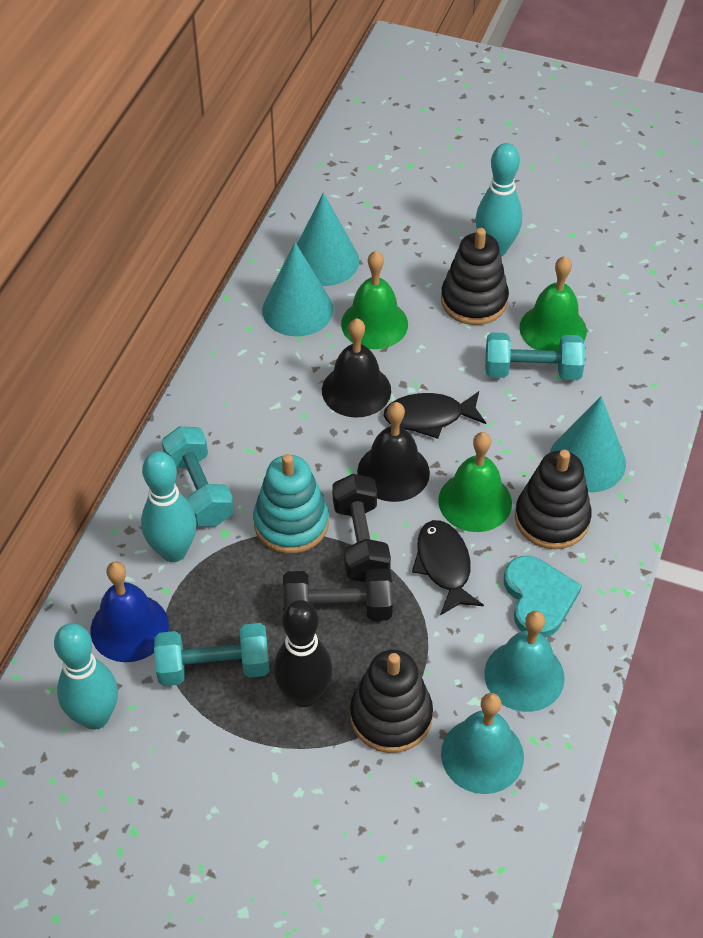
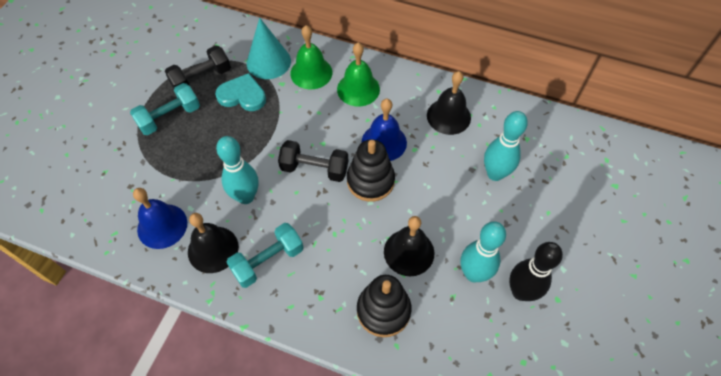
black bell: [322,318,391,418] [357,402,430,502] = 2 -> [188,213,239,273] [384,216,434,276] [427,71,471,135] = 3
black fish: [383,391,486,439] [412,520,484,615] = 2 -> none = 0
black stacking toy: [350,650,433,753] [441,228,509,325] [515,450,592,549] = 3 -> [347,139,395,202] [357,275,411,337] = 2
blue bell: [90,561,169,662] = 1 -> [133,188,187,249] [361,99,407,161] = 2
green bell: [341,251,408,349] [438,432,512,532] [519,256,587,351] = 3 -> [290,25,332,89] [337,42,380,106] = 2
turquoise bell: [441,693,524,794] [484,611,565,712] = 2 -> none = 0
turquoise cone: [262,242,333,336] [297,192,359,286] [550,396,626,492] = 3 -> [247,18,291,79] = 1
turquoise dumbbell: [154,623,270,686] [162,426,234,526] [485,332,585,380] = 3 -> [130,83,200,135] [226,223,304,288] = 2
turquoise stacking toy: [253,454,329,554] = 1 -> none = 0

